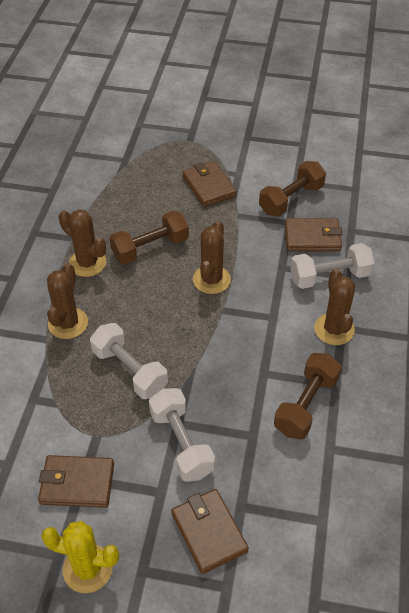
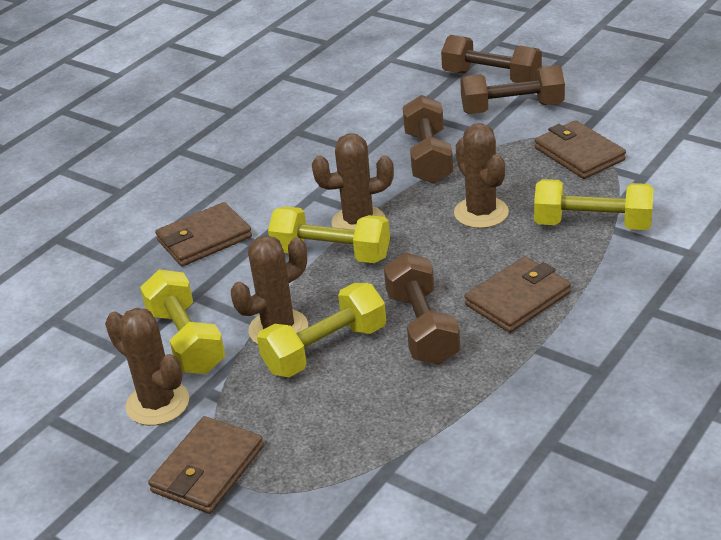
brown dumbbell: [110,210,189,265] [259,161,326,216] [274,353,342,439] = 3 -> [384,252,460,365] [403,95,453,184] [441,35,542,83] [460,65,565,114] = 4
white dumbbell: [90,323,168,399] [149,388,215,482] [290,243,375,289] = 3 -> none = 0
yellow cactus: [41,521,119,593] = 1 -> none = 0
yellow dumbbell: none = 0 -> [140,269,225,374] [257,283,386,377] [268,206,390,263] [534,179,653,230] = 4

